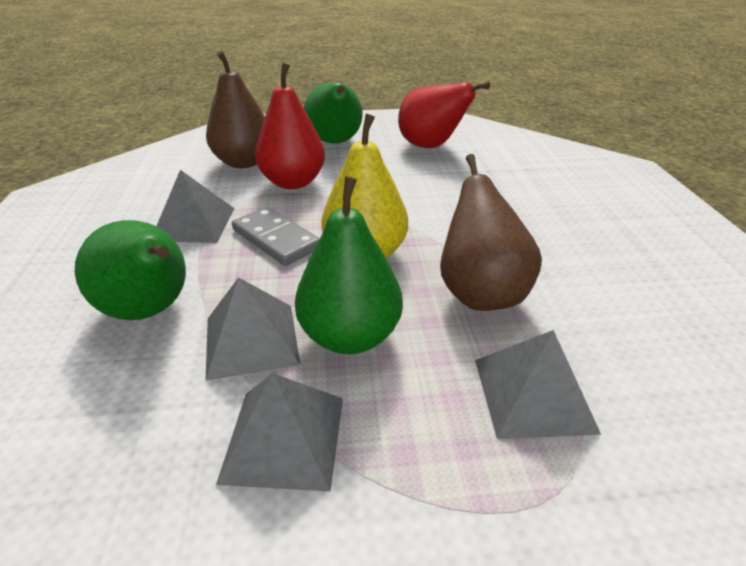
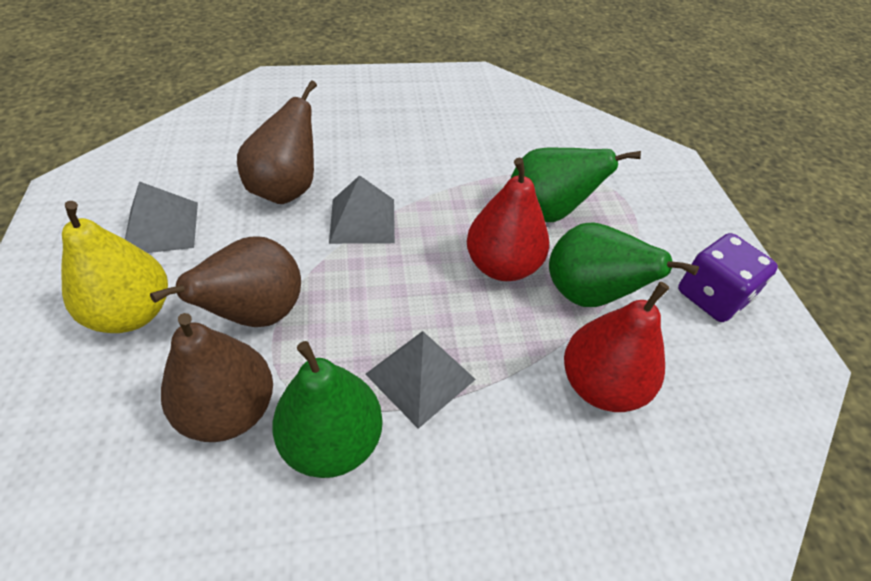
brown pear: [206,51,265,168] [440,154,542,311] = 2 -> [150,236,301,327] [161,313,273,442] [237,80,317,204] = 3
grey domino: [232,207,320,266] = 1 -> none = 0
grey pyramid: [157,170,235,243] [205,277,300,381] [216,373,343,491] [475,330,601,439] = 4 -> [125,181,198,253] [329,175,395,244] [365,331,476,429] = 3
purple dice: none = 0 -> [678,233,778,322] = 1

